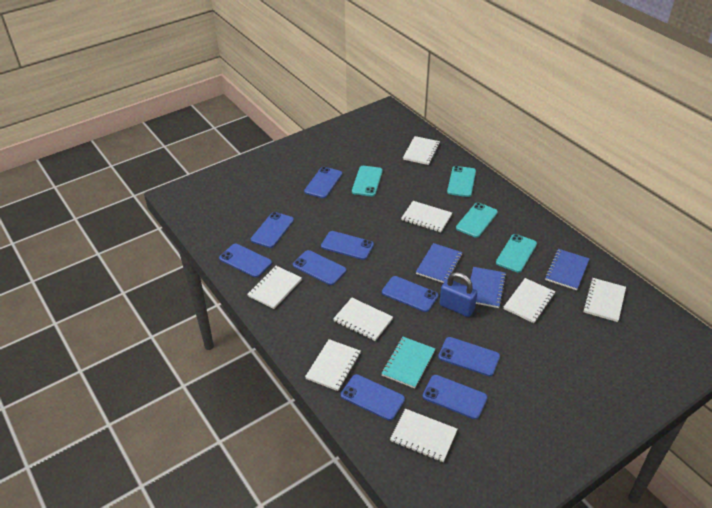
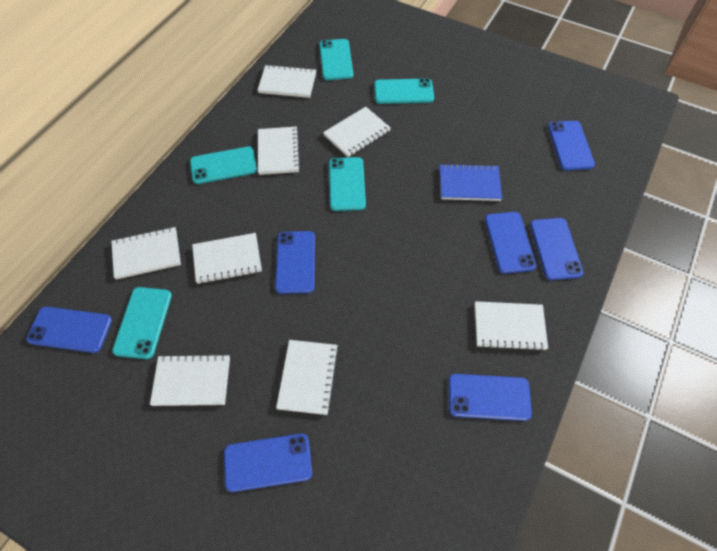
blue notebook: [416,243,463,283] [470,267,506,308] [545,249,590,290] = 3 -> [440,164,502,201] = 1
blue padlock: [440,272,477,317] = 1 -> none = 0
blue phone: [219,244,272,278] [251,212,294,248] [293,250,346,285] [304,167,342,198] [321,231,374,260] [341,374,405,421] [382,276,438,312] [423,375,487,419] [438,337,500,376] = 9 -> [26,307,112,353] [224,434,312,492] [275,231,315,294] [448,374,532,421] [485,212,537,274] [530,218,583,280] [548,121,595,171] = 7
turquoise notebook: [381,337,435,388] = 1 -> none = 0
turquoise phone: [352,166,383,197] [447,166,476,197] [456,203,498,238] [496,234,537,273] = 4 -> [112,287,172,359] [190,147,257,184] [319,39,353,80] [329,157,366,211] [374,78,434,104] = 5

